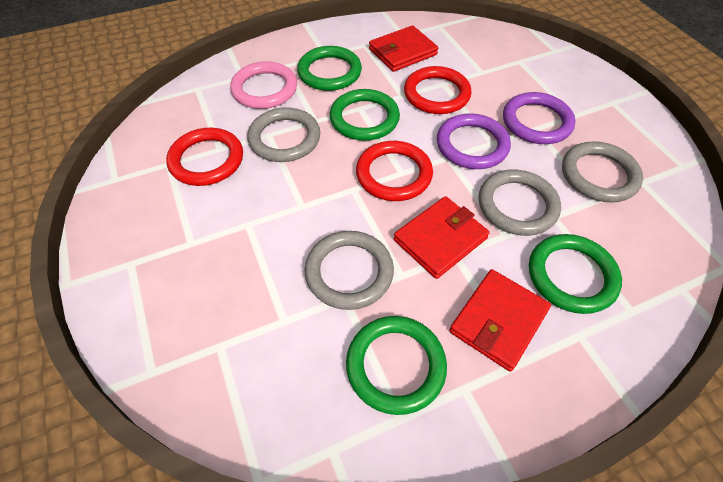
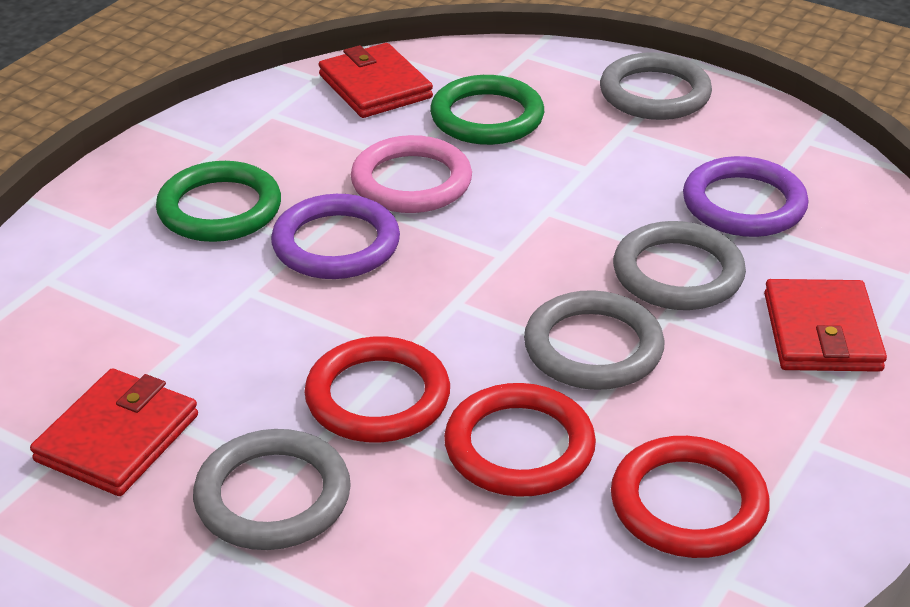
green ring: [297,46,362,91] [330,89,400,141] [346,316,447,415] [529,234,622,314] = 4 -> [156,161,281,242] [430,75,544,145] = 2

